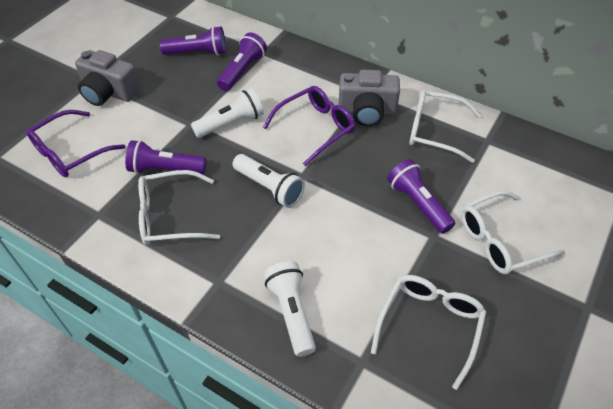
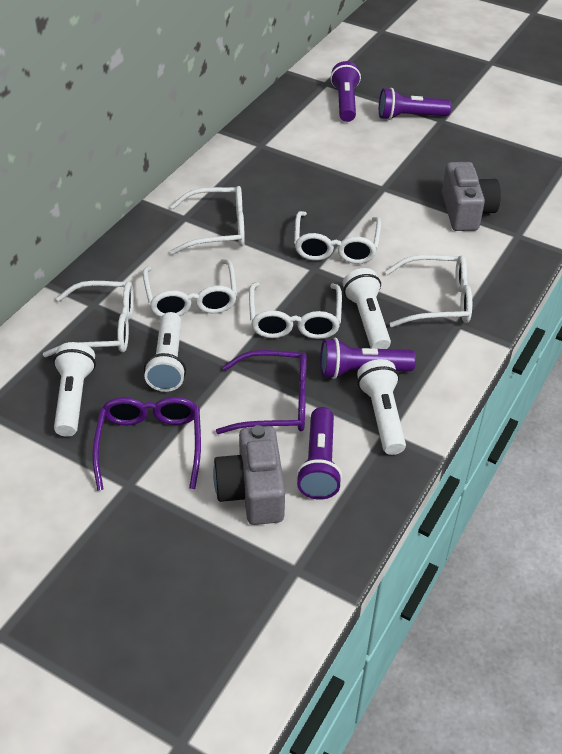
white flashlight: [191,88,264,138] [233,154,305,208] [264,261,316,357] = 3 -> [53,342,96,437] [144,312,186,392] [343,268,391,349] [357,359,406,455] = 4
white glasses: [138,170,220,245] [371,275,486,390] [409,90,481,163] [461,191,565,274] = 4 -> [43,281,134,357] [143,259,237,317] [170,186,245,254] [249,282,342,339] [294,211,381,264] [385,255,472,327] = 6

